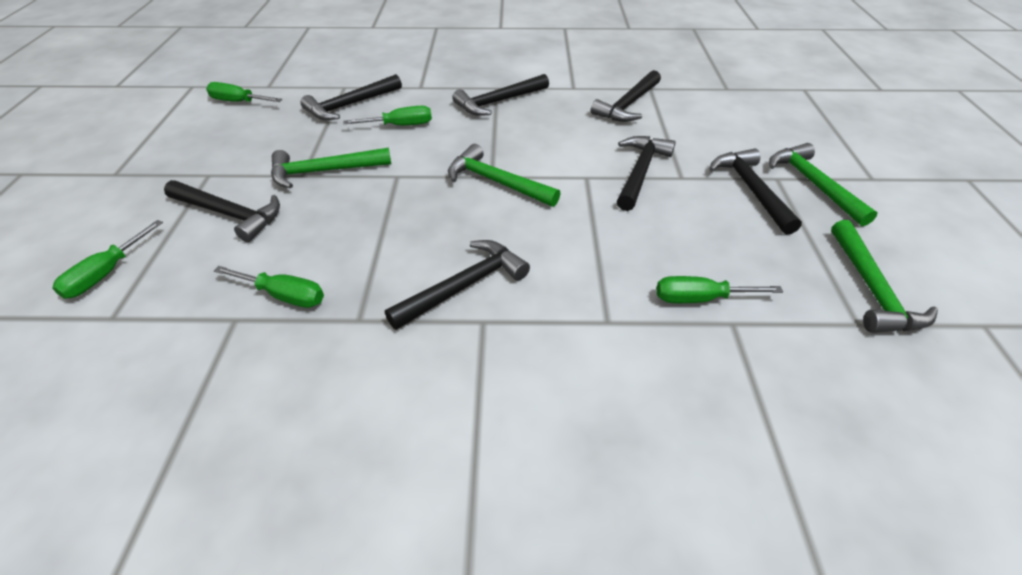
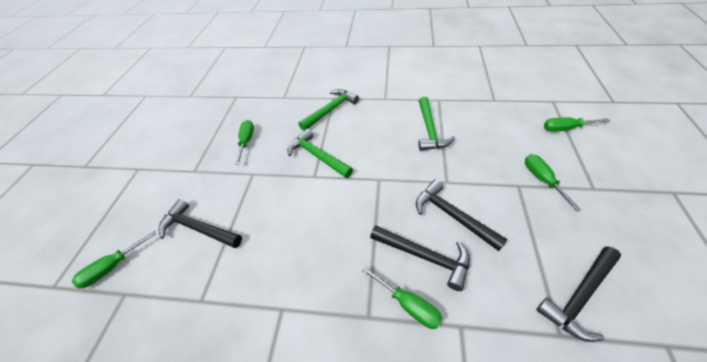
black hammer: [164,180,280,242] [301,74,402,120] [385,240,530,330] [452,74,549,116] [591,70,661,122] [617,136,676,211] [709,149,802,235] = 7 -> [158,199,242,248] [370,226,470,291] [416,180,508,251] [536,246,621,342] = 4
green hammer: [271,148,391,188] [448,144,561,207] [769,143,877,226] [831,220,938,333] = 4 -> [287,129,353,178] [299,89,359,131] [419,97,455,151] = 3

